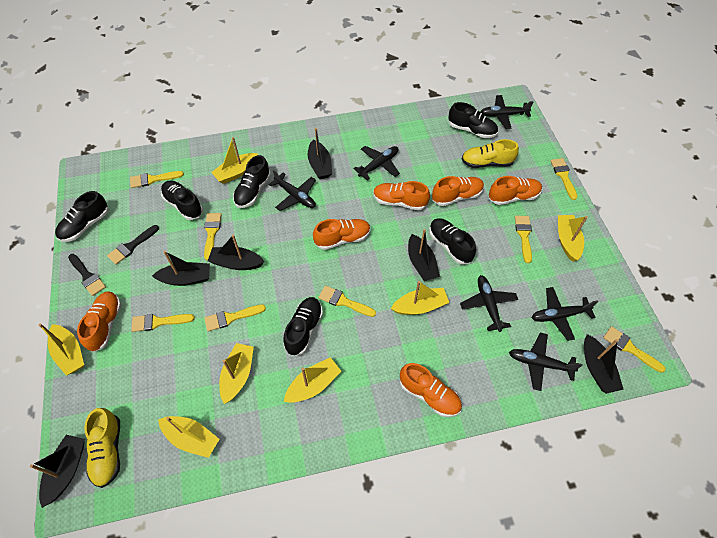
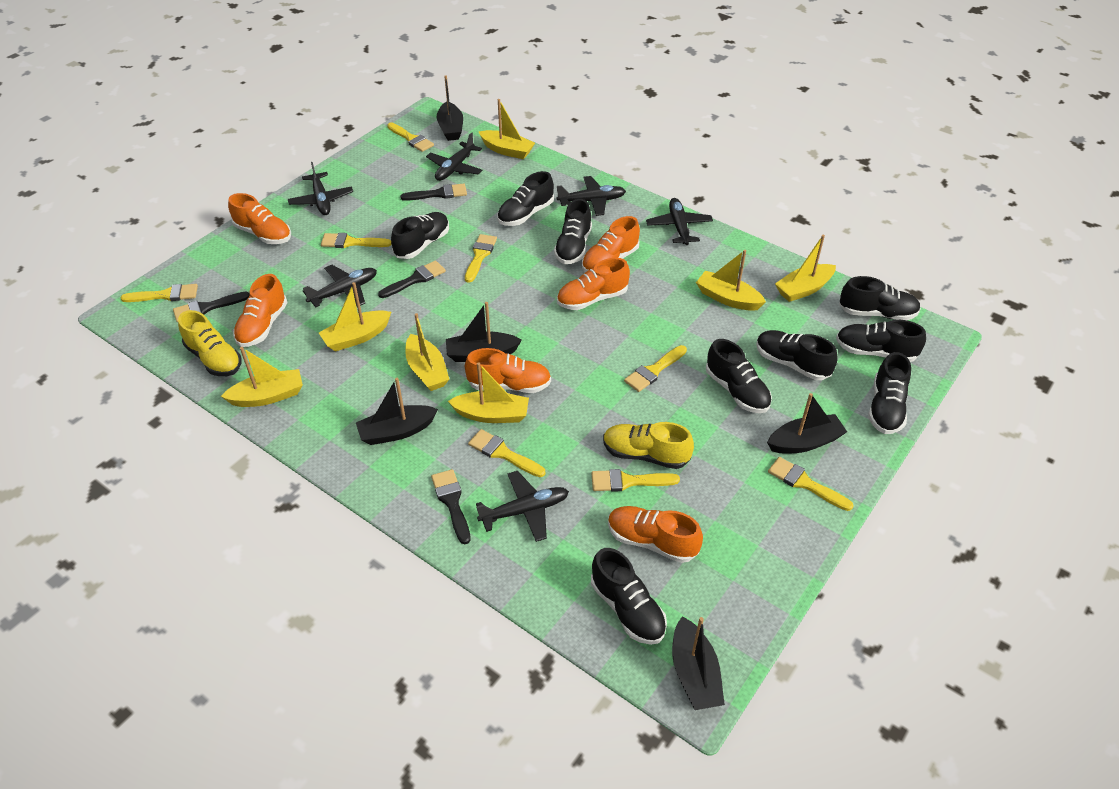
black boat: [30,435,85,508] [152,251,210,286] [208,235,264,270] [308,128,332,179] [408,229,440,281] [584,334,624,394] = 6 -> [356,378,438,445] [437,75,463,141] [446,302,522,362] [672,616,725,710] [767,393,847,453] = 5
black brush: [68,254,106,296] [107,225,159,265] = 2 -> [173,292,250,322] [378,260,446,298] [400,184,467,201] [431,469,471,544] = 4
black shoe: [55,191,108,242] [161,181,203,220] [233,155,271,208] [283,297,323,356] [429,218,476,264] [448,102,498,138] = 6 -> [391,212,449,259] [497,171,554,226] [554,199,592,264] [591,548,667,645] [706,339,772,413] [756,330,838,380] [836,320,926,362] [839,276,921,320] [868,352,911,434] = 9

